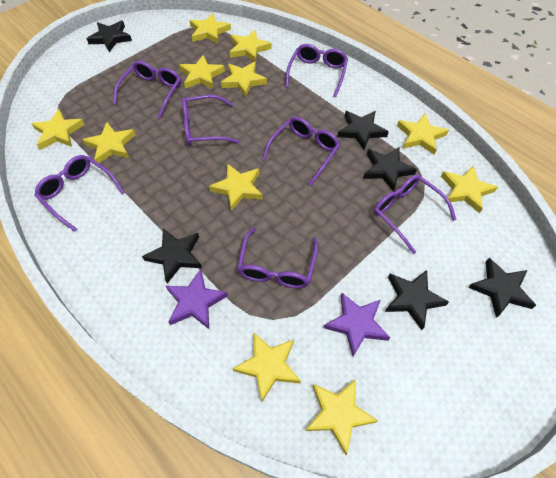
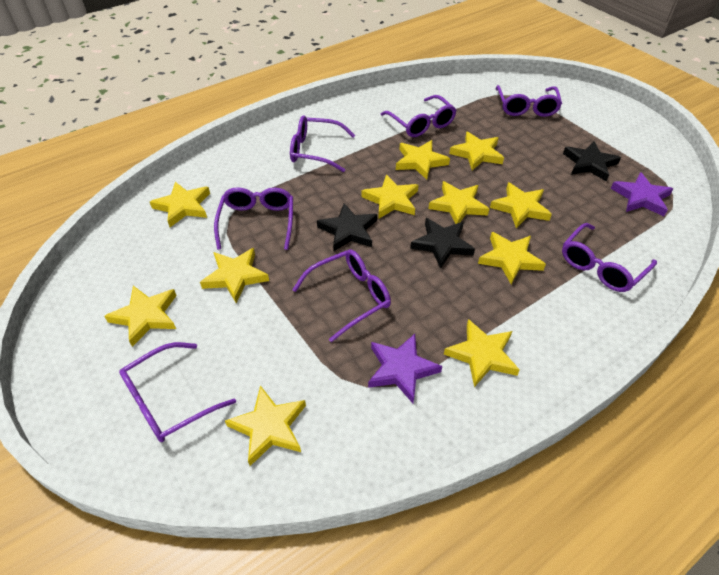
black star: [87,21,132,52] [142,229,202,284] [337,111,389,150] [363,147,417,192] [385,270,449,330] [468,258,536,318] = 6 -> [317,203,377,251] [410,218,475,269] [563,141,621,181] = 3

